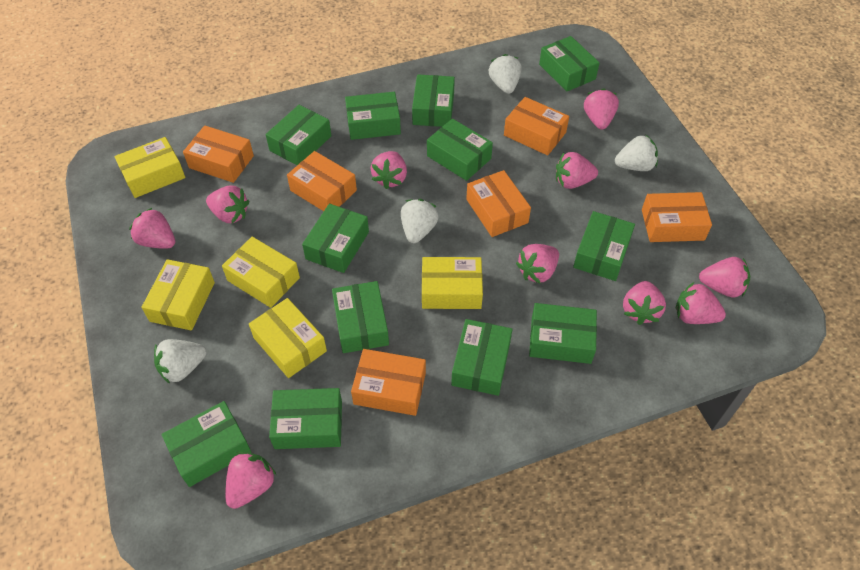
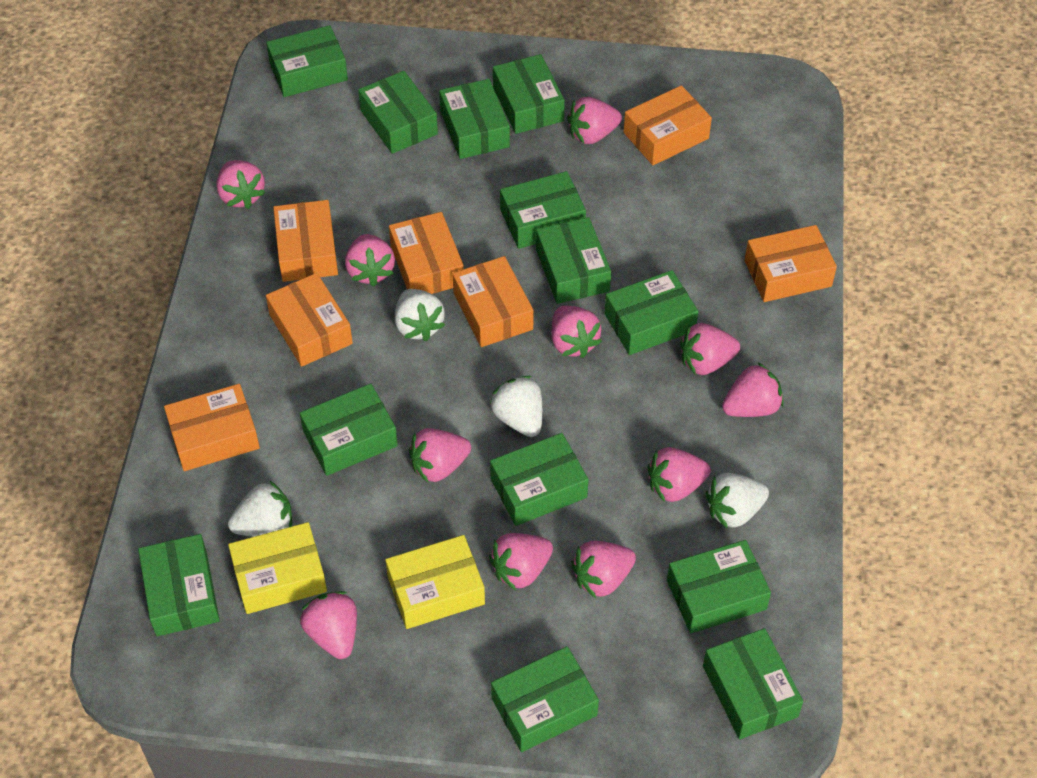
green box: [161,401,251,487] [266,105,331,165] [269,388,342,449] [302,204,369,273] [332,281,389,353] [345,92,401,140] [412,74,455,127] [427,119,493,181] [451,319,512,396] [529,303,597,364] [539,36,600,92] [573,211,635,281] = 12 -> [138,534,220,636] [266,25,348,97] [300,384,398,476] [358,71,438,154] [439,79,510,159] [490,433,589,526] [491,646,599,752] [493,54,565,134] [500,171,586,249] [536,217,611,304] [604,270,698,355] [667,540,771,634] [703,628,803,739] = 13
orange box: [183,125,254,183] [287,151,357,211] [351,349,426,416] [466,170,531,237] [504,97,569,155] [642,192,712,242] = 6 -> [164,384,260,471] [266,273,353,367] [273,200,338,282] [389,212,464,294] [453,256,534,347] [624,85,712,165] [745,225,837,302] = 7
pink strawberry: [129,208,175,249] [206,185,249,223] [225,452,276,509] [371,151,407,189] [516,244,559,284] [556,152,598,189] [584,88,619,130] [623,281,666,325] [676,282,726,324] [699,257,750,297] = 10 -> [217,160,266,209] [300,591,357,659] [345,234,395,287] [409,428,471,483] [489,533,553,590] [551,305,602,358] [567,97,622,144] [571,541,636,598] [648,447,711,502] [680,323,740,375] [722,363,784,417] = 11
yellow box: [114,137,185,198] [141,259,215,330] [222,237,300,308] [249,298,327,378] [422,257,483,309] = 5 -> [228,522,327,614] [385,535,485,629] = 2

